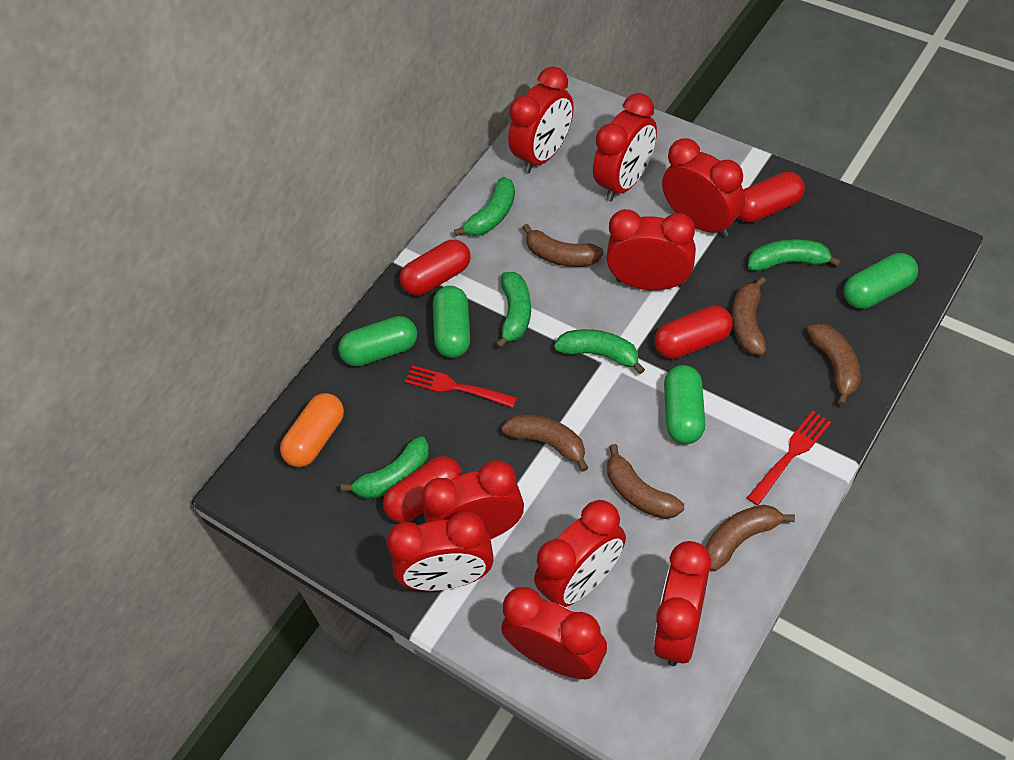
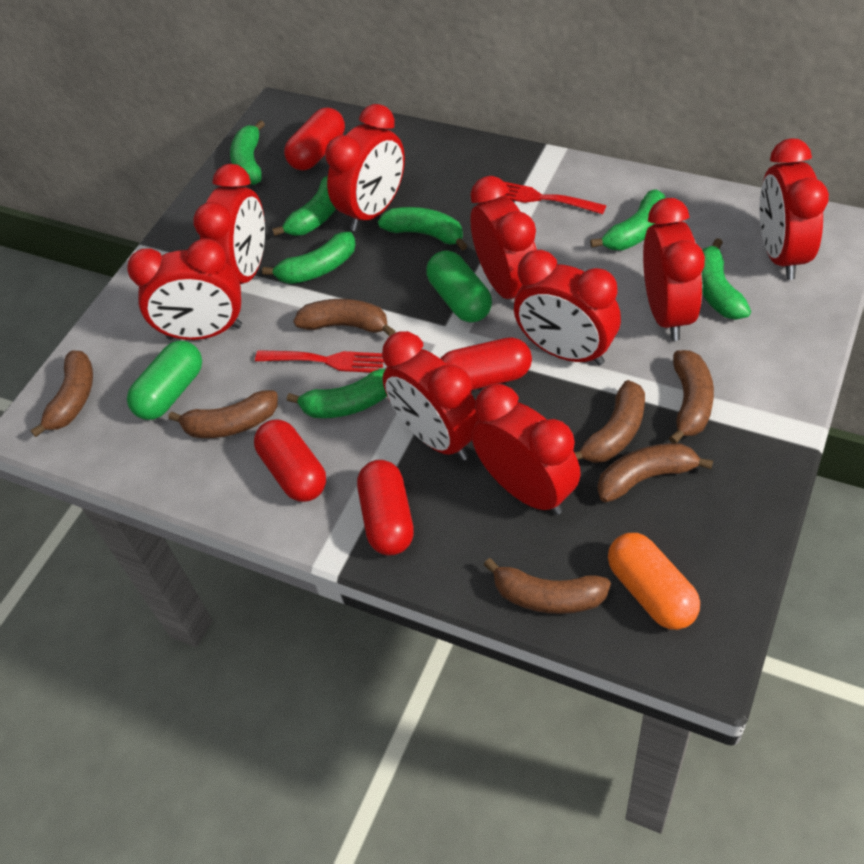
brown banana: [501,414,588,472] [522,224,604,267] [607,444,684,519] [705,505,795,571] [732,276,766,355] [807,323,860,406] = 6 -> [30,350,93,437] [168,390,278,438] [293,299,396,336] [484,558,611,614] [574,380,645,463] [597,443,713,502] [669,350,714,443] = 7
green banana: [341,436,429,500] [454,177,515,236] [496,272,531,348] [554,329,645,374] [748,239,841,271] = 5 -> [230,120,265,185] [262,232,356,284] [272,176,336,236] [287,369,387,418] [378,207,468,251] [590,189,666,250] [702,238,751,320] = 7
green capsule: [338,316,417,367] [433,286,470,358] [664,365,705,444] [844,253,918,309] = 4 -> [127,341,202,420] [426,251,492,322] = 2

